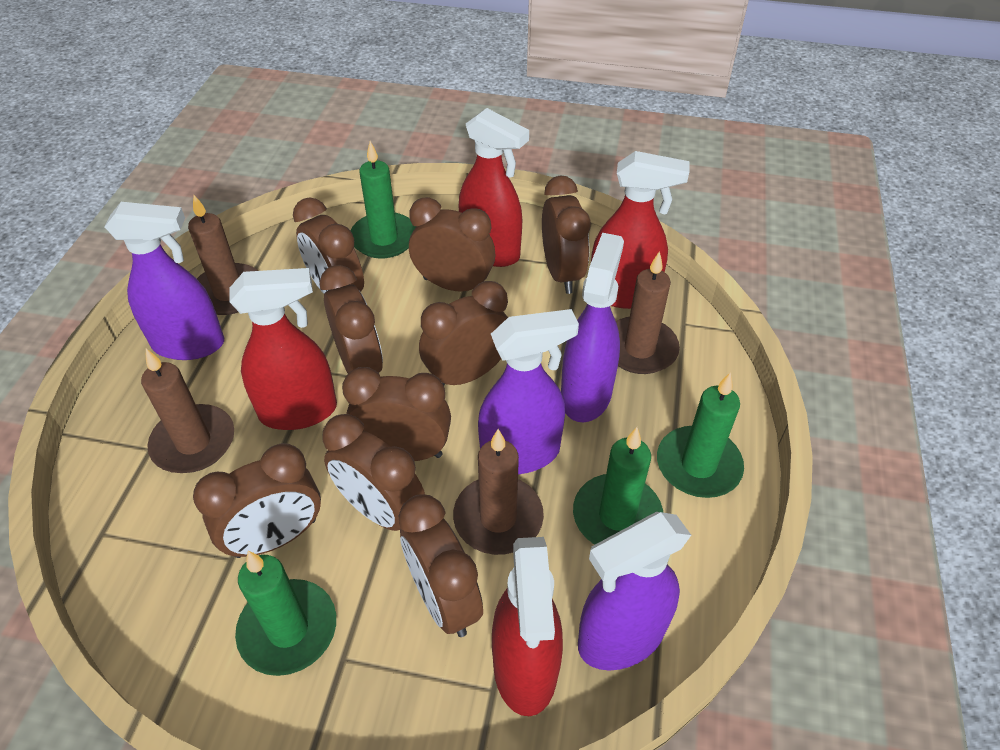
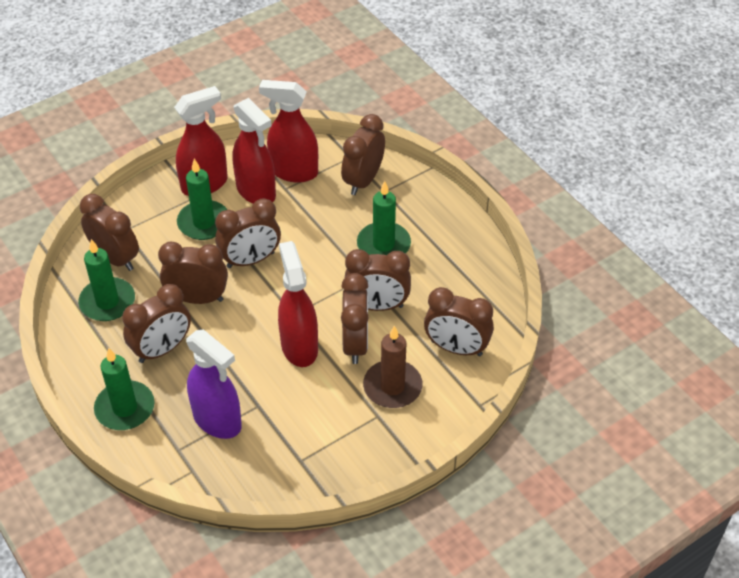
brown candle: [141,348,234,473] [188,195,258,315] [453,429,544,555] [616,251,680,374] = 4 -> [363,326,422,408] = 1
brown clock: [193,443,321,558] [293,197,364,293] [320,265,383,373] [322,414,425,531] [342,367,451,461] [399,494,483,637] [409,197,495,291] [419,281,508,385] [542,176,590,294] = 9 -> [80,194,139,271] [122,284,191,363] [158,242,228,304] [215,198,281,268] [341,114,385,195] [341,273,369,364] [345,249,411,311] [424,287,494,356] = 8
purple spray bottle: [105,202,224,360] [478,309,579,474] [561,233,624,422] [578,512,691,671] = 4 -> [186,329,242,439] = 1

